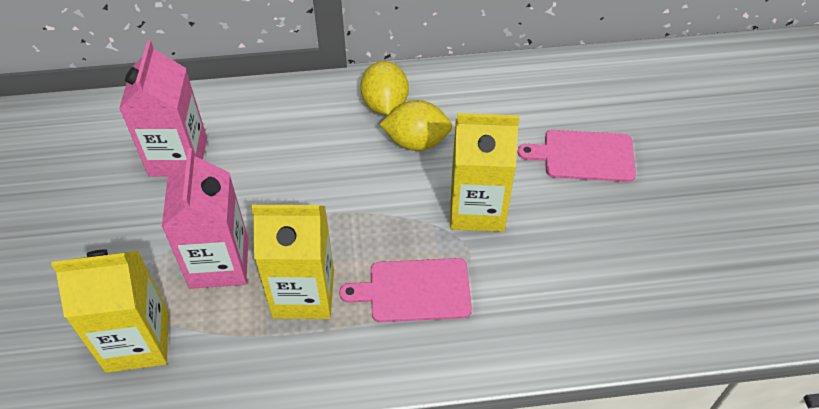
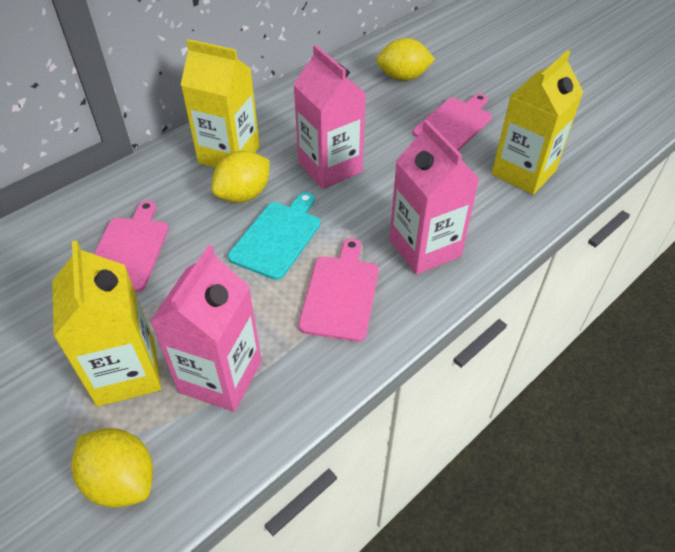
pink carton: [119,41,207,177] [162,148,248,289] = 2 -> [150,245,262,412] [293,45,366,189] [389,120,480,275] = 3
pink cutting board: [339,258,472,322] [518,130,636,182] = 2 -> [94,200,169,292] [298,238,379,342] [413,94,492,151] = 3
turquoise cutting board: none = 0 -> [228,192,321,280] = 1
yellow lemon: [360,61,409,115] [379,100,452,151] = 2 -> [71,428,153,508] [212,151,270,203] [376,38,435,81] = 3

